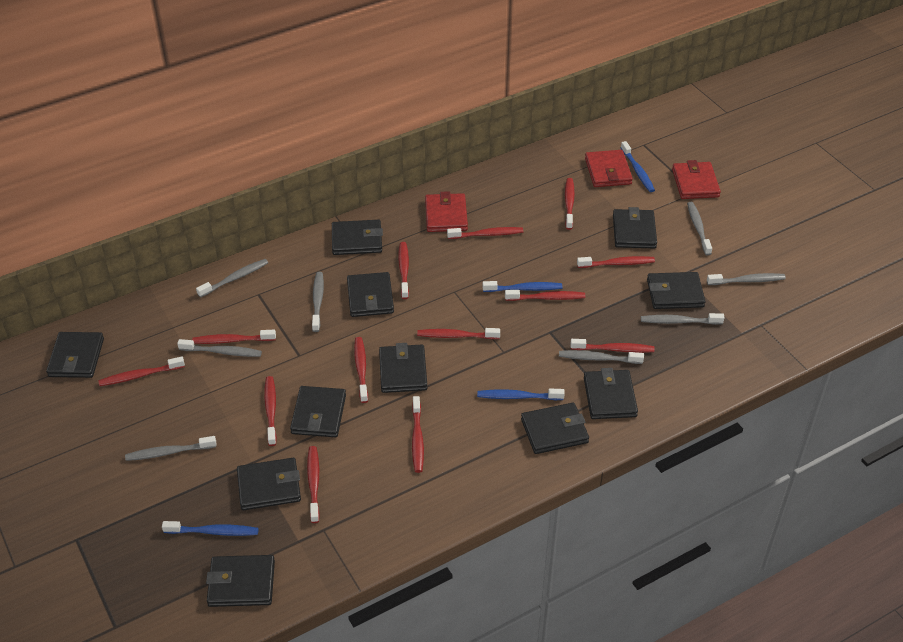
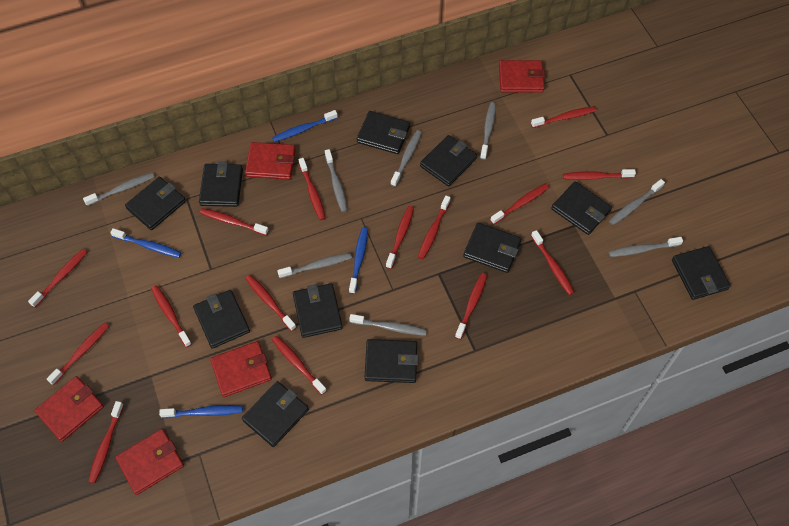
red toothbrush: [98,356,185,386] [192,330,276,344] [264,376,277,446] [307,446,320,523] [354,337,368,403] [398,242,409,299] [412,396,424,473] [417,328,500,339] [447,227,523,239] [505,290,585,301] [565,178,575,230] [570,339,655,353] [577,256,655,268] = 13 -> [28,249,87,307] [47,323,109,385] [88,401,124,483] [151,285,192,347] [200,208,269,235] [245,275,296,331] [272,336,327,395] [299,158,326,220] [386,206,414,269] [418,196,451,259] [455,273,487,340] [490,183,549,224] [531,106,596,128] [531,230,575,295] [563,169,636,180] = 15
red wallet: [425,191,468,232] [585,150,633,187] [672,160,721,199] = 3 -> [35,376,104,442] [115,429,184,495] [210,341,272,397] [245,142,296,180] [499,60,545,93] = 5

